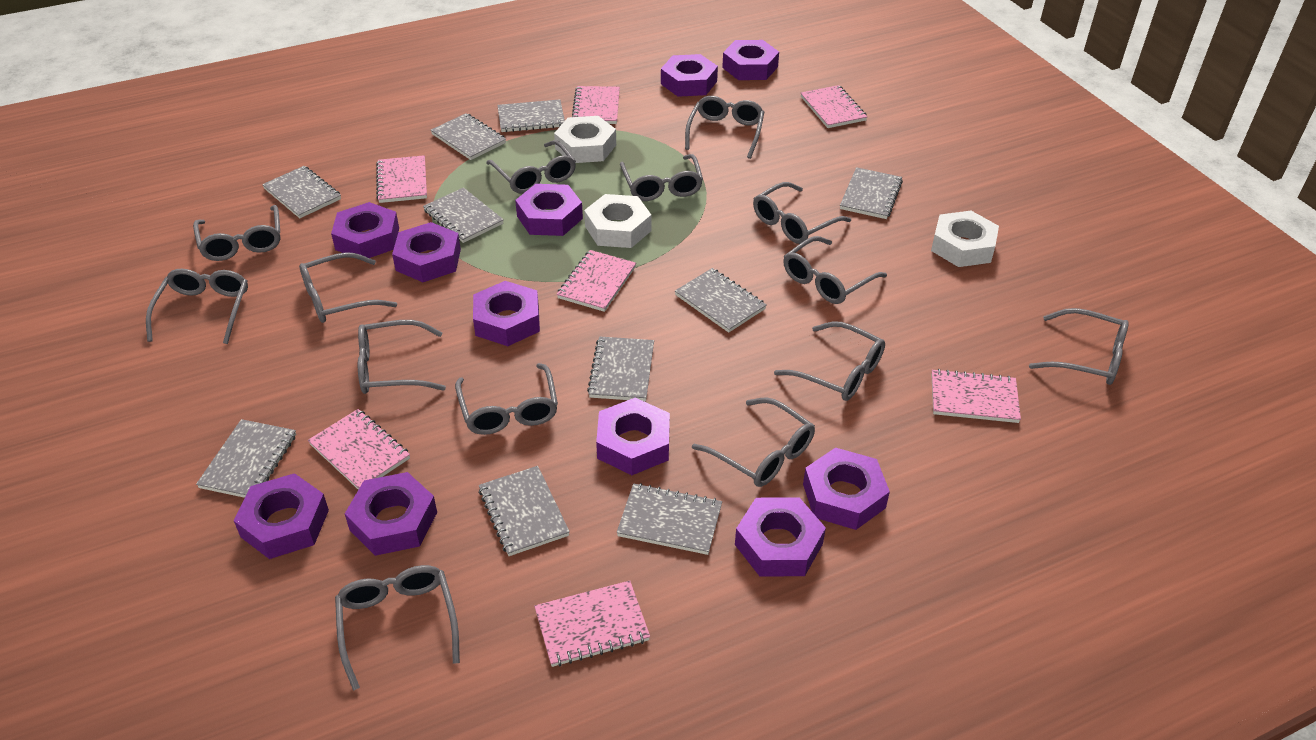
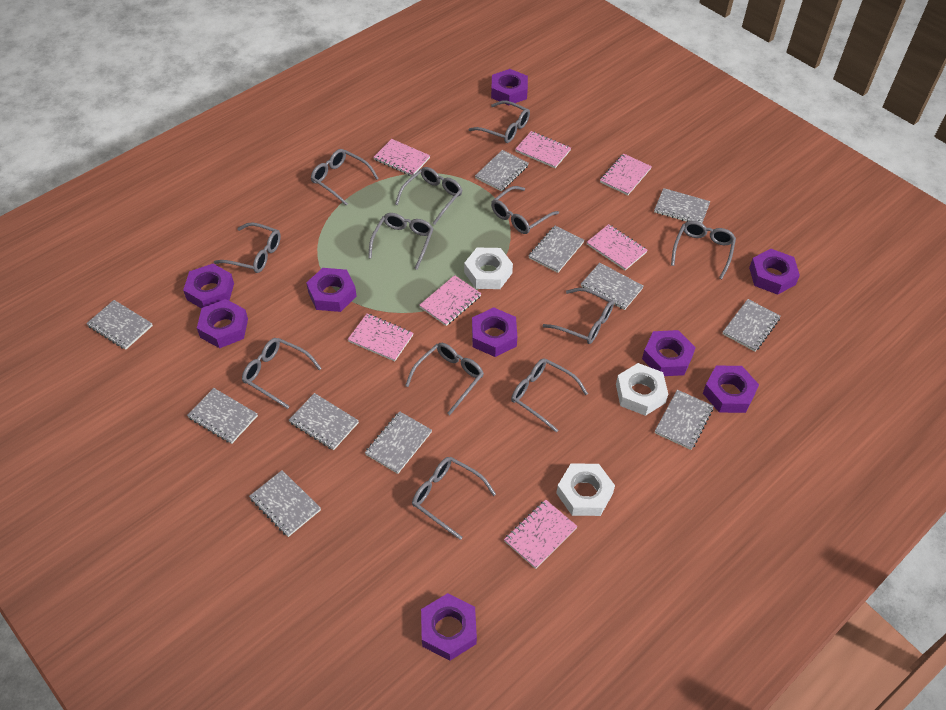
grey glasses: [146,269,248,344] [193,205,280,261] [299,252,397,323] [335,565,460,691] [358,320,446,394] [455,363,558,435] [486,140,576,194] [620,154,703,201] [685,96,764,159] [692,397,815,487] [753,182,851,244] [774,321,885,401] [783,236,887,304] [1029,308,1129,385] = 14 -> [214,222,281,273] [242,338,322,409] [311,149,379,206] [368,213,434,270] [395,167,463,225] [405,343,484,415] [412,457,496,540] [469,101,530,143] [491,186,559,234] [511,358,588,432] [542,288,614,344] [671,221,736,279] = 12
grey notebook: [196,419,296,498] [262,166,341,218] [423,188,504,243] [431,113,506,160] [479,466,570,556] [497,99,565,132] [587,336,654,401] [617,483,722,555] [675,268,766,333] [840,167,903,219] = 10 -> [86,300,153,350] [187,388,258,444] [249,470,321,537] [289,393,359,450] [365,411,432,474] [475,150,529,192] [529,226,584,273] [581,263,644,310] [654,188,710,223] [655,390,714,450] [722,299,781,352] = 11
purple nut: [234,473,329,559] [331,202,399,258] [345,472,437,556] [392,222,461,282] [473,281,540,346] [515,184,583,236] [596,398,670,475] [661,54,718,97] [722,40,779,80] [735,497,826,577] [803,448,890,530] = 11 -> [183,264,234,309] [197,299,248,348] [306,268,357,312] [421,593,477,661] [472,307,517,357] [491,69,528,105] [642,330,696,376] [703,366,759,413] [749,249,800,295] = 9

